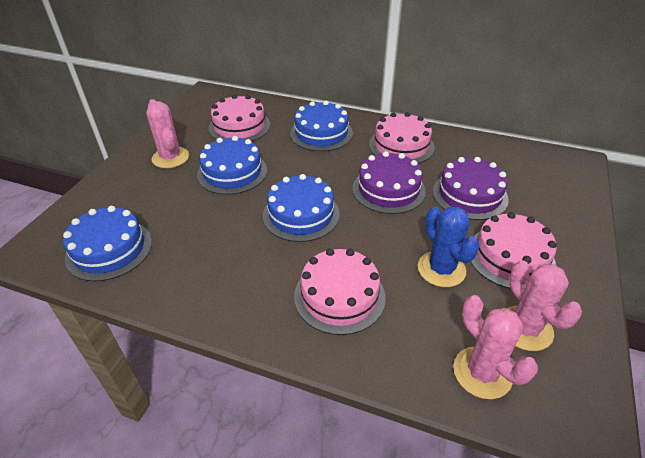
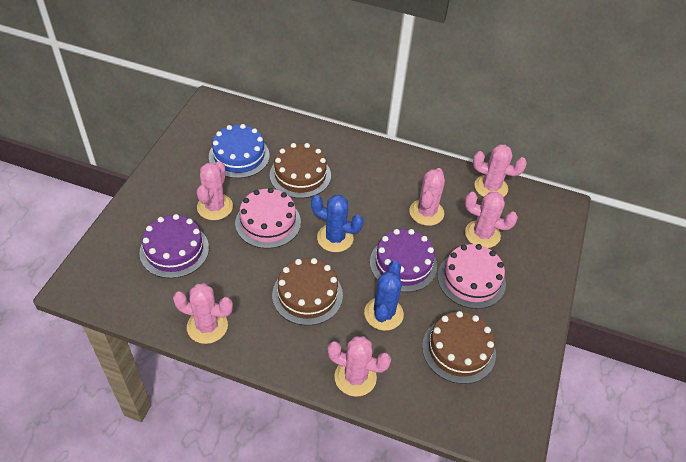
blue cactus: [418,207,480,287] = 1 -> [311,195,364,252] [364,261,404,331] = 2
blue cake: [63,206,152,281] [197,136,267,195] [263,174,340,242] [290,101,353,151] = 4 -> [209,124,270,178] = 1
brown cake: none = 0 -> [270,143,331,198] [272,258,343,326] [422,311,496,384] = 3
pink cactus: [146,99,189,168] [453,295,538,399] [507,260,582,351] = 3 -> [173,283,233,344] [197,161,233,220] [328,336,391,397] [409,168,445,226] [465,192,518,248] [473,144,527,197] = 6
pink cake: [209,94,270,141] [294,249,386,335] [369,112,435,164] [471,212,557,289] = 4 -> [235,188,301,249] [438,244,506,309] = 2

